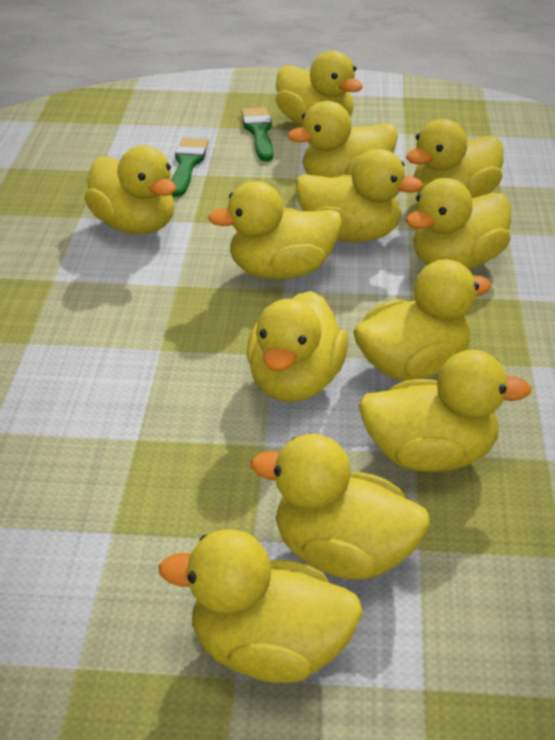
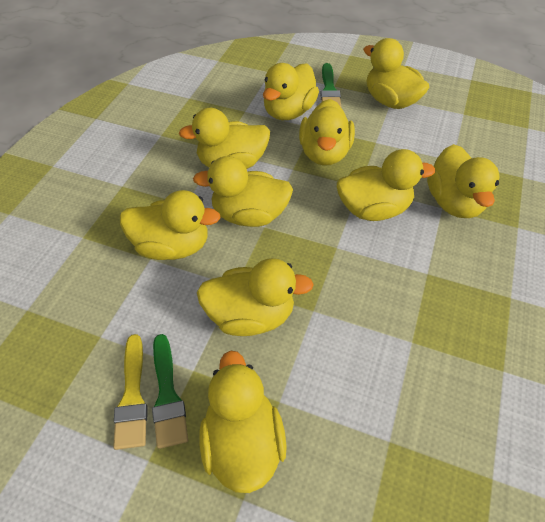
yellow brush: none = 0 -> [113,334,148,450] = 1
yellow duck: [84,146,176,235] [159,529,363,683] [208,181,342,280] [247,291,348,402] [251,434,430,580] [276,51,363,126] [287,101,398,178] [296,149,424,242] [353,259,491,381] [359,350,532,472] [406,119,504,198] [406,178,511,269] = 12 -> [120,190,221,260] [179,108,270,169] [193,156,293,227] [197,258,314,336] [199,350,287,493] [263,63,319,120] [299,99,355,166] [337,149,435,221] [363,38,429,109] [427,144,500,218] = 10

